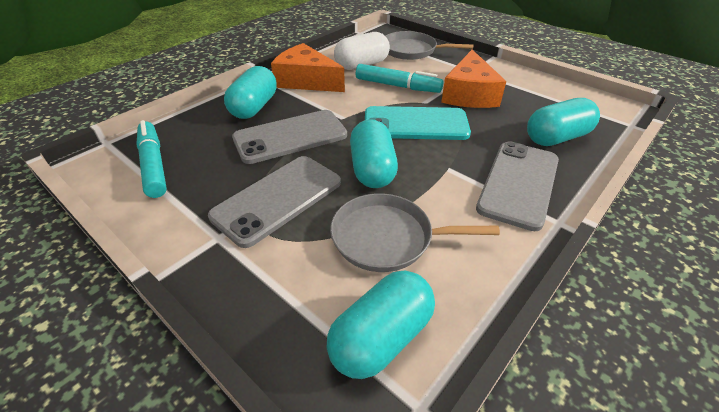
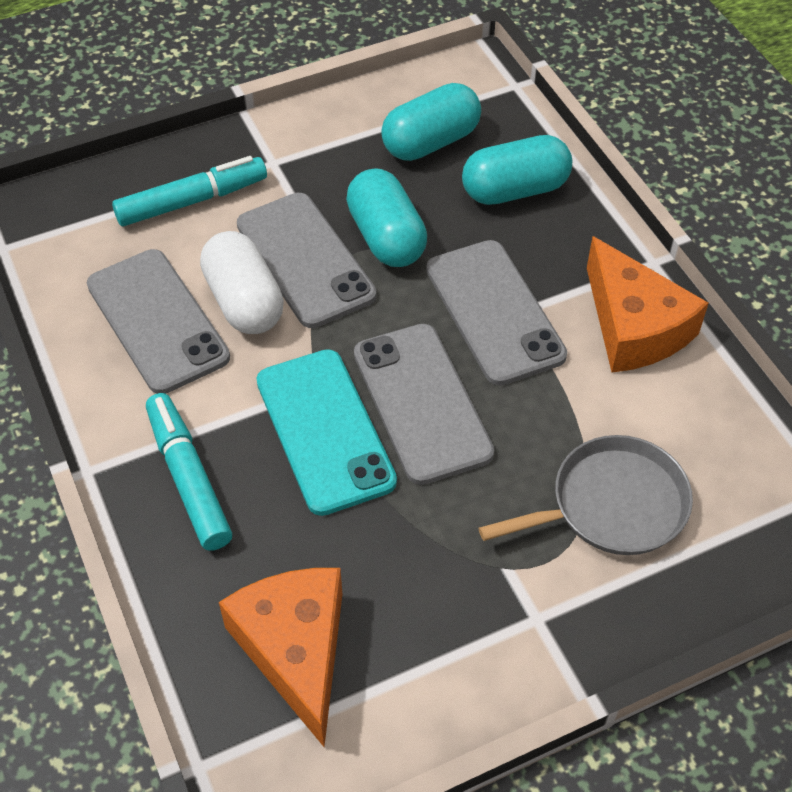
grey pan: [330,193,500,272] [385,31,474,60] = 2 -> [479,435,693,555] = 1
grey phone: [208,156,341,248] [232,110,347,164] [476,141,559,231] = 3 -> [87,249,230,394] [237,193,377,328] [354,324,494,485] [426,240,567,386] = 4
turquoise capsule: [224,66,277,119] [326,271,435,379] [350,119,398,188] [527,98,600,146] = 4 -> [346,168,427,267] [381,83,481,161] [462,135,572,205] = 3

